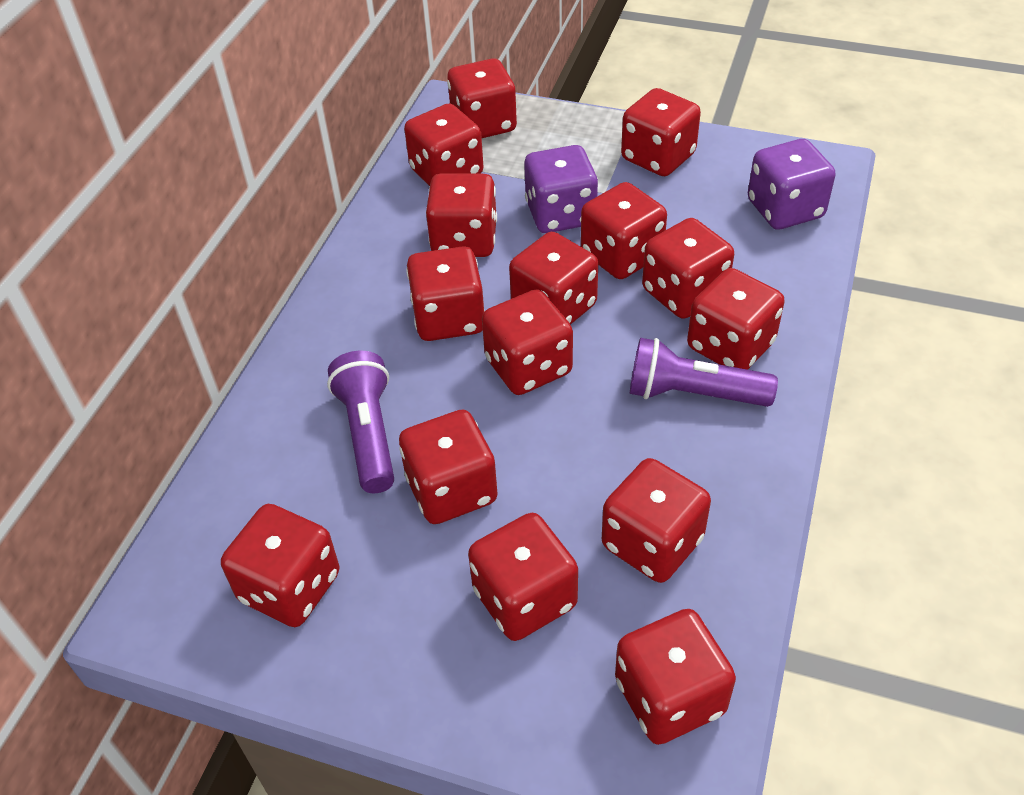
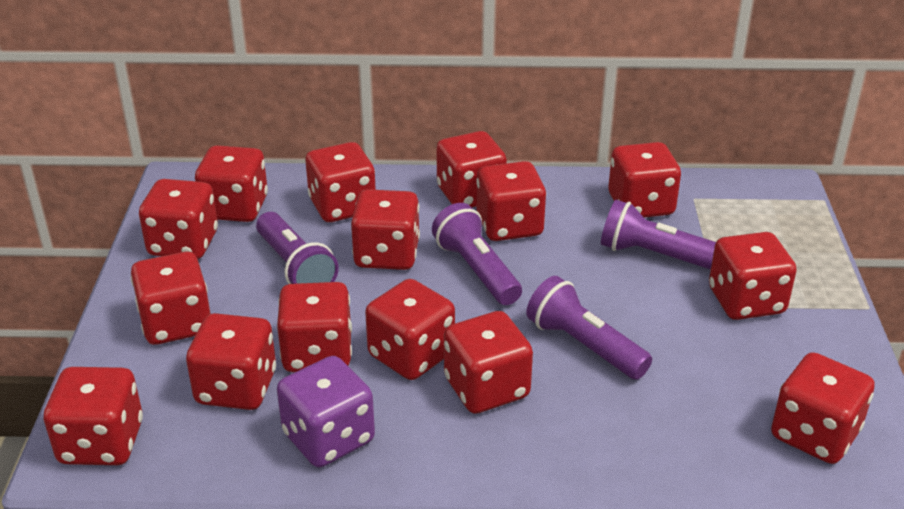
purple dice: [524,145,598,233] [748,139,836,230] = 2 -> [277,356,375,467] = 1
purple flashlight: [327,351,394,493] [630,338,778,407] = 2 -> [256,212,339,284] [432,203,522,305] [526,276,652,380] [601,200,716,270] = 4

